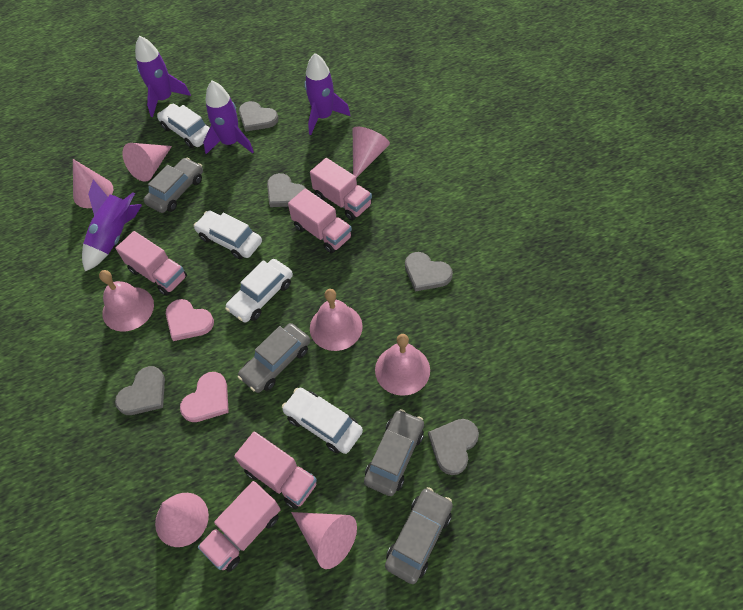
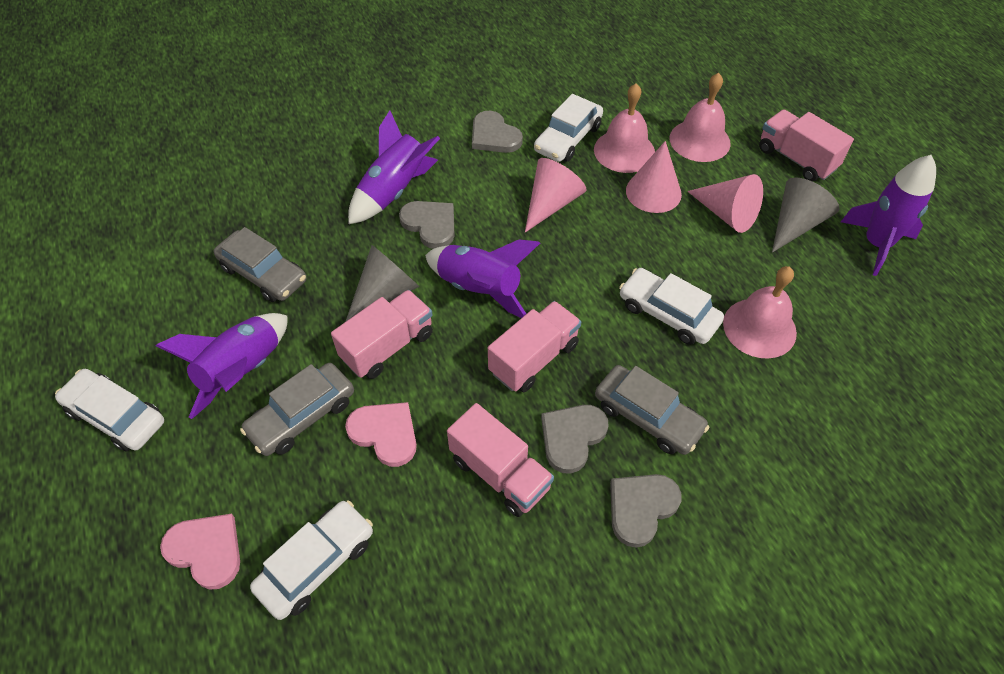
grey car: [143,158,203,213] [238,323,310,393] [364,409,424,496] [385,487,453,584] = 4 -> [214,227,306,302] [240,363,354,456] [595,365,709,455] = 3
grey cone: none = 0 -> [345,245,419,322] [772,178,839,253] = 2
grey heart: [115,366,165,415] [239,101,278,132] [267,173,305,207] [405,252,453,291] [428,419,479,475] = 5 -> [399,201,455,249] [472,111,523,153] [541,405,609,474] [610,474,682,548] = 4
pink cone: [73,159,113,208] [122,143,172,182] [155,493,209,547] [291,512,357,569] [353,127,390,178] = 5 -> [525,158,587,232] [626,141,682,213] [687,174,763,233] = 3
pink truck: [116,231,187,296] [198,481,281,572] [234,432,317,509] [288,188,352,253] [310,158,372,221] = 5 -> [331,290,433,379] [447,403,554,517] [488,301,581,392] [759,110,854,182] = 4

